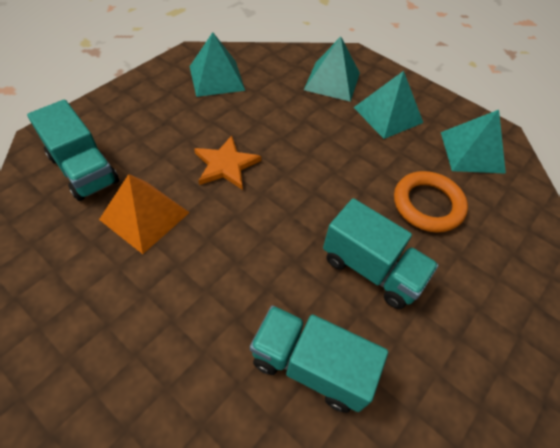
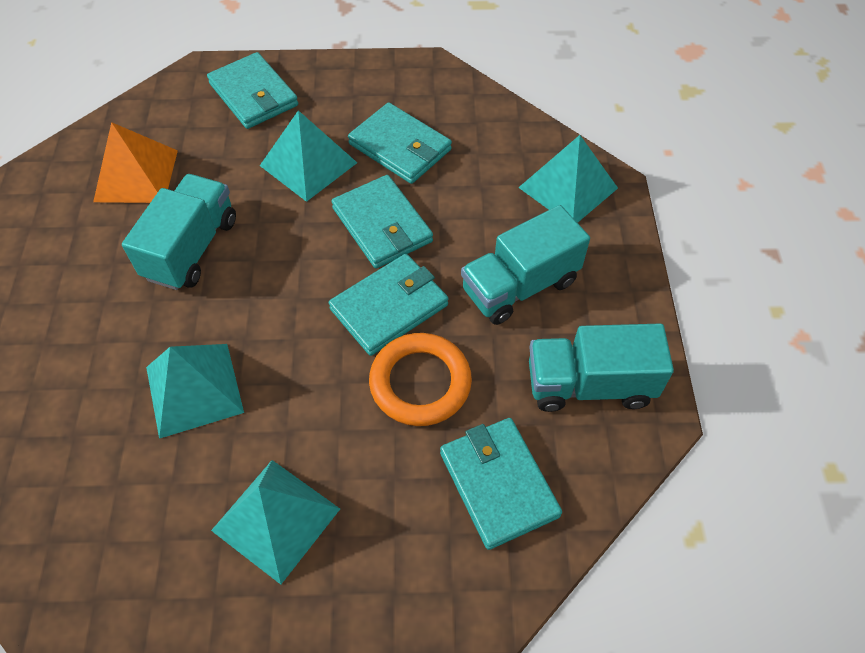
orange star: [194,135,261,190] = 1 -> none = 0
turquoise wallet: none = 0 -> [207,52,298,129] [329,254,448,356] [331,175,433,269] [348,103,452,184] [440,418,562,550] = 5

